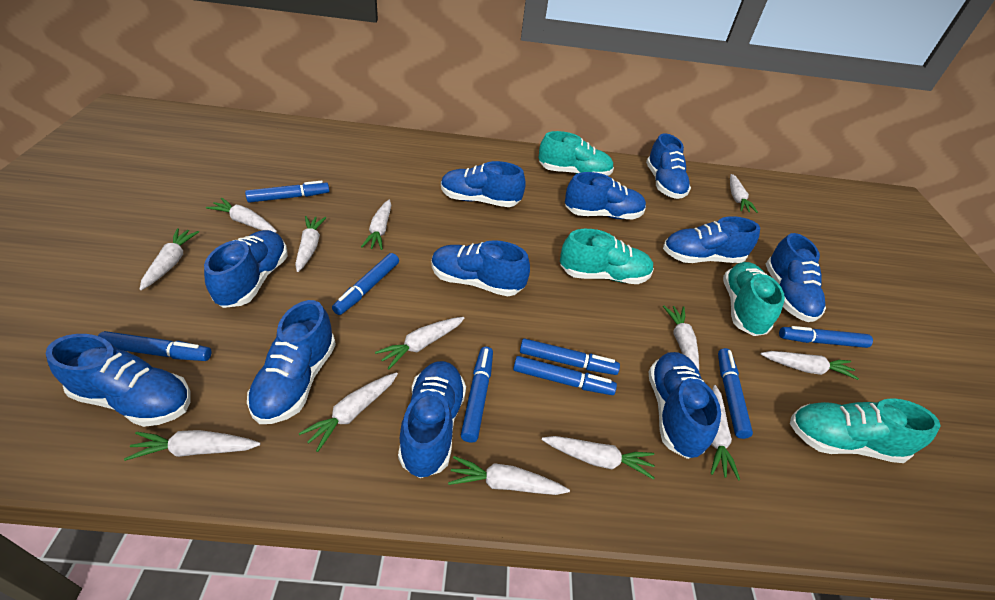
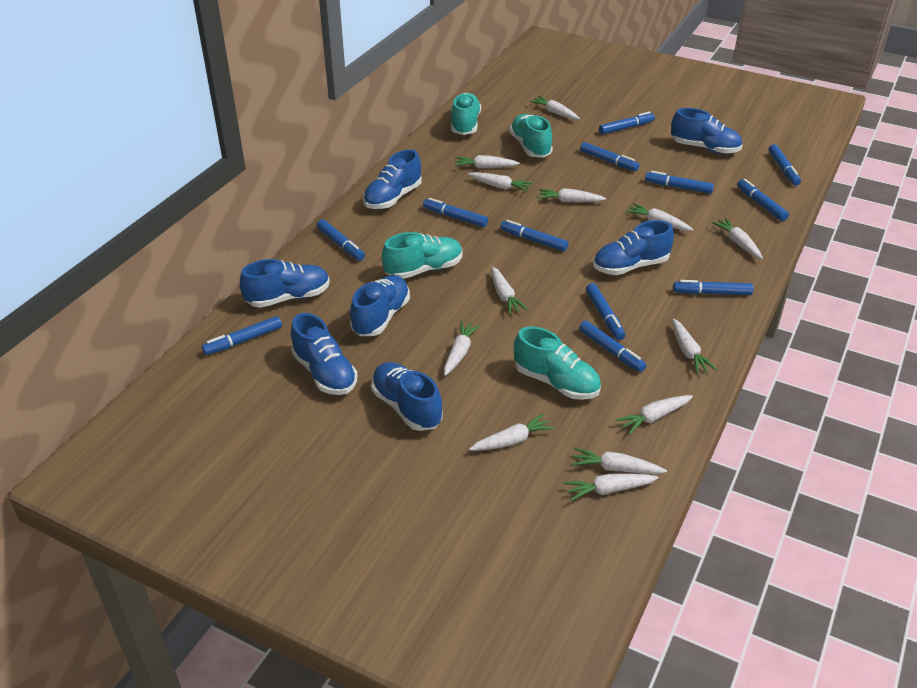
blue marker: [98,331,212,361] [245,180,330,203] [332,253,399,315] [461,347,493,443] [513,356,617,395] [520,338,620,375] [718,348,753,439] [779,326,873,348] = 8 -> [202,316,282,355] [317,219,365,261] [423,198,488,227] [500,220,568,251] [579,321,647,372] [580,142,639,171] [586,283,625,340] [599,111,655,135] [645,171,714,194] [673,280,753,295] [737,179,789,221] [768,144,801,186] = 12
blue shoe: [46,334,190,427] [204,230,288,308] [247,300,336,424] [398,361,466,478] [431,240,530,297] [441,161,526,207] [565,172,646,219] [646,133,691,199] [648,352,721,459] [663,216,760,263] [766,233,826,322] = 11 -> [240,259,330,308] [291,313,357,395] [350,275,410,336] [363,149,422,209] [371,362,443,431] [593,220,674,275] [671,108,742,154] = 7

